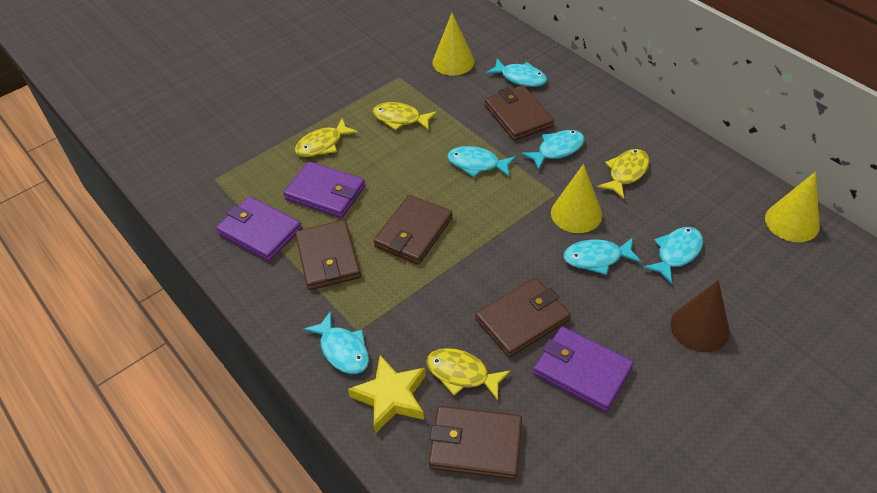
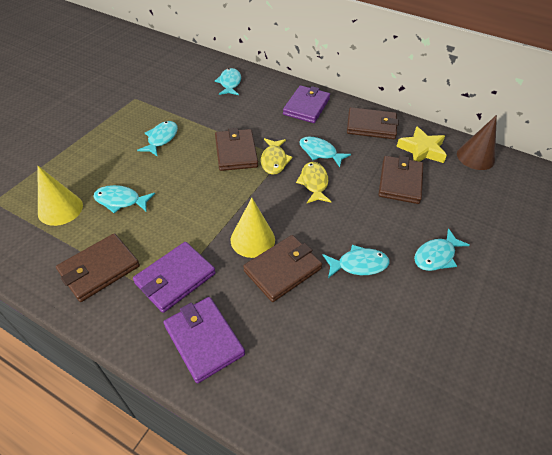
yellow cone: [432,13,475,76] [551,164,602,233] [765,172,820,242] = 3 -> [38,166,83,226] [231,198,275,258] = 2
yellow fish: [295,118,358,157] [372,102,437,130] [426,348,511,401] [597,149,649,199] = 4 -> [261,138,293,175] [296,162,332,203] = 2

